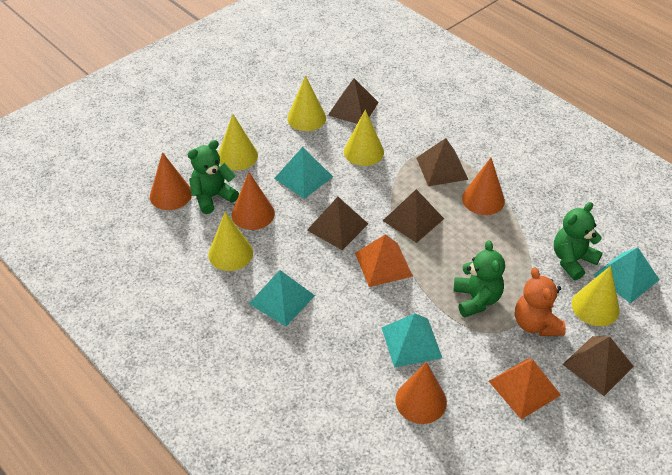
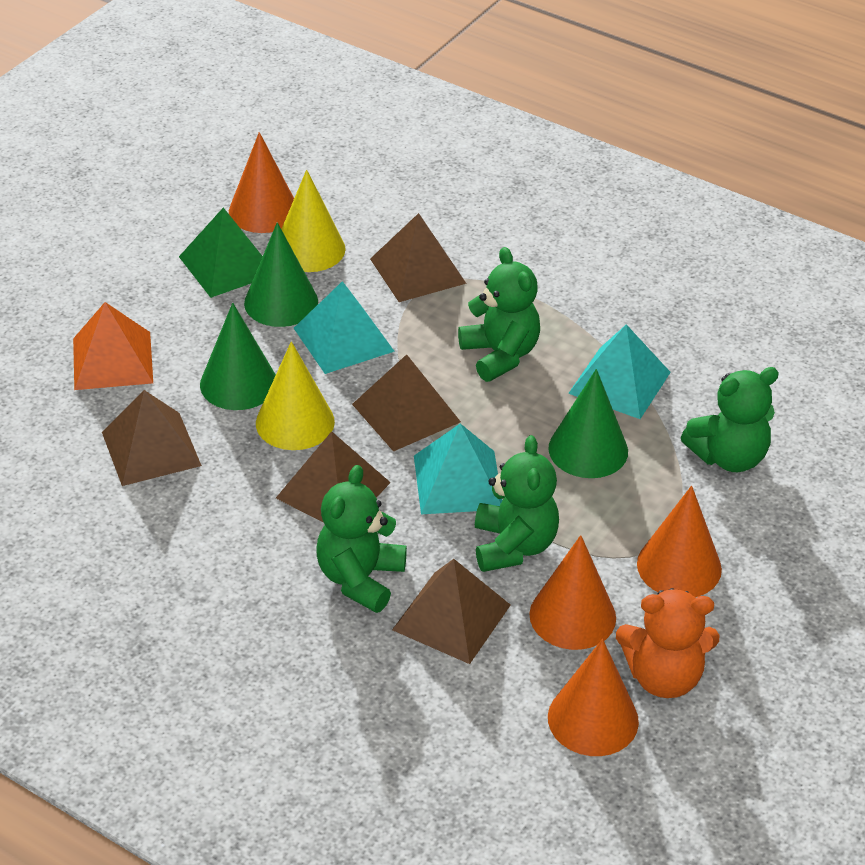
green cone: none = 0 -> [200,303,276,410] [244,222,318,327] [548,369,628,478] = 3
green pyramid: none = 0 -> [179,208,263,298] = 1
green teddy bear: [187,140,239,214] [454,240,505,318] [554,202,603,280] = 3 -> [316,465,407,613] [458,247,540,382] [475,435,559,572] [681,367,779,472] = 4
orange pyramid: [355,234,413,287] [489,359,561,419] = 2 -> [73,302,153,390] = 1
turquoise pyramid: [249,270,315,326] [274,147,333,199] [381,313,442,368] [594,247,659,304] = 4 -> [294,281,395,374] [414,423,502,514] [568,324,671,419] = 3
yellow cone: [208,212,253,271] [218,114,258,170] [287,76,326,131] [344,109,384,166] [572,266,620,326] = 5 -> [256,341,335,450] [281,170,345,272] = 2

